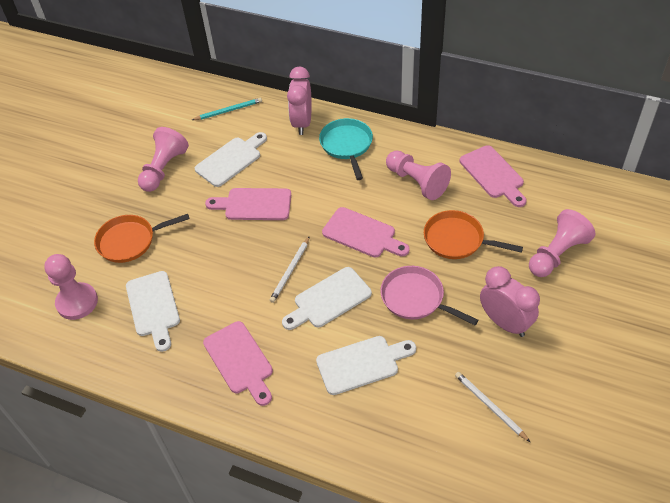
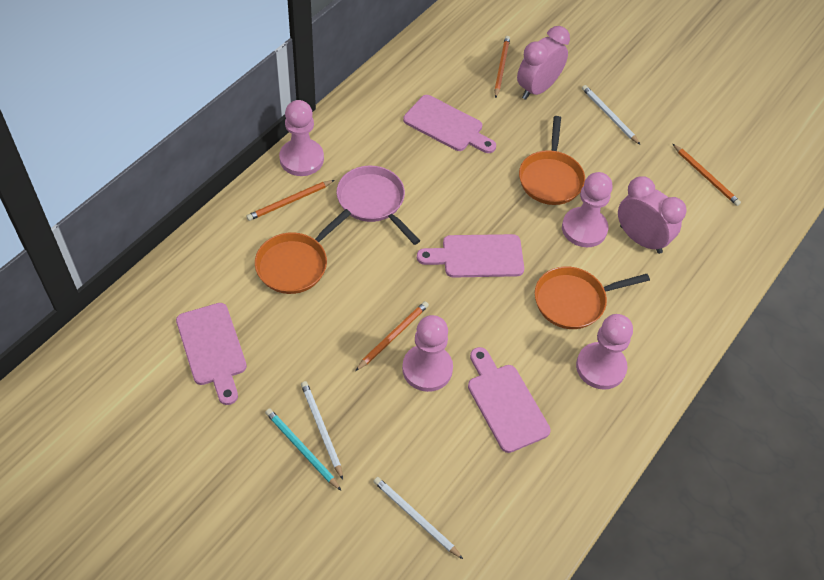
orange pan: [94,214,190,263] [424,210,523,259] = 2 -> [255,209,351,294] [519,116,585,205] [535,266,650,329] = 3
orange pencil: none = 0 -> [246,180,334,221] [355,301,429,371] [494,36,510,98] [673,144,741,206] = 4
turquoise pan: [319,118,373,180] = 1 -> none = 0
white cutting board: [126,271,180,352] [195,132,267,187] [282,267,372,330] [316,336,416,395] = 4 -> none = 0
white pencil: [270,236,310,303] [455,372,530,442] = 2 -> [301,381,343,480] [373,477,463,559] [582,85,640,145] = 3

